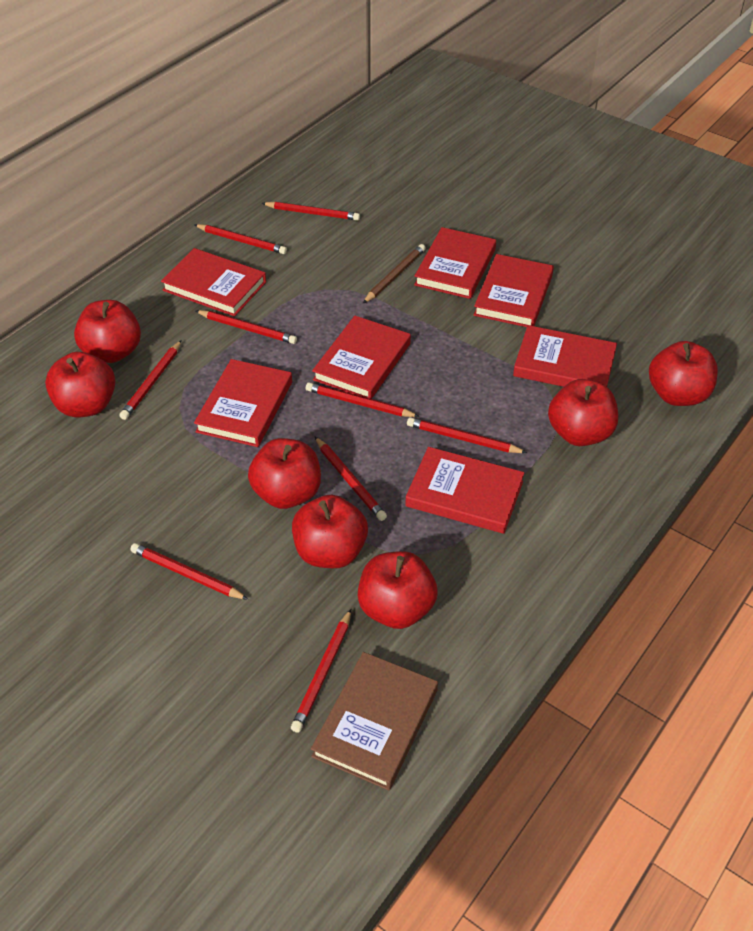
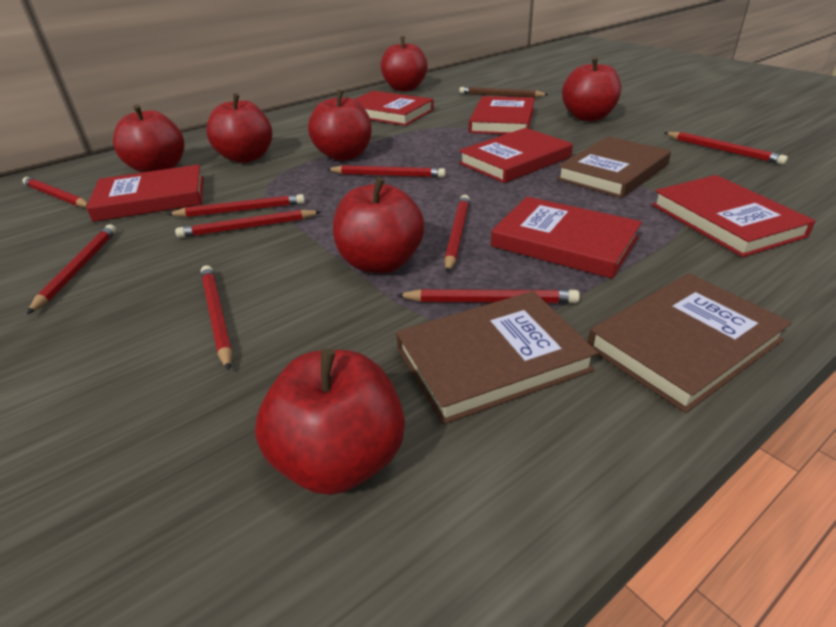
brown book: [311,652,438,790] = 1 -> [396,291,598,424] [557,136,671,198] [588,273,792,413] = 3
red book: [161,248,266,317] [194,359,292,447] [312,316,411,399] [405,447,525,534] [414,227,496,299] [474,254,554,327] [513,325,617,387] = 7 -> [86,164,204,222] [355,91,434,126] [459,128,573,183] [469,96,535,134] [491,197,642,279] [652,175,816,257] = 6

